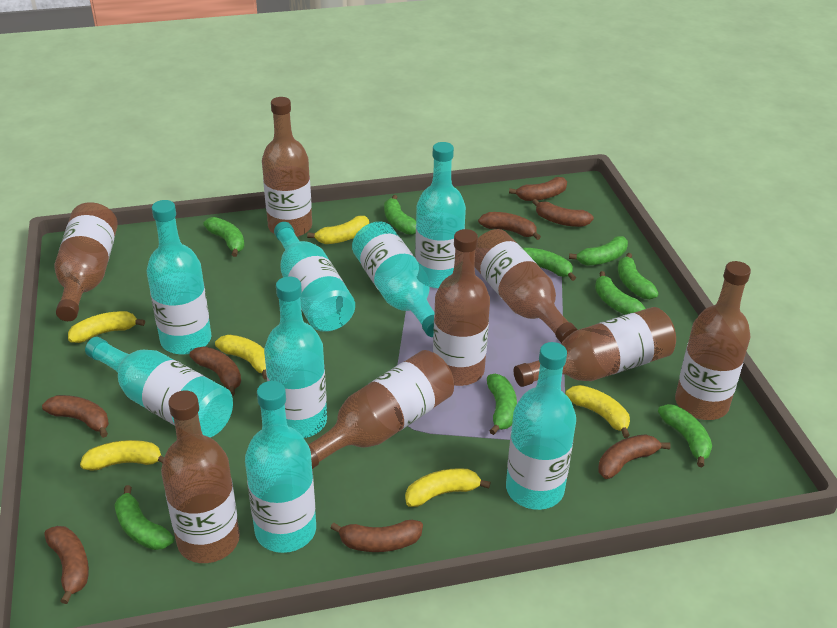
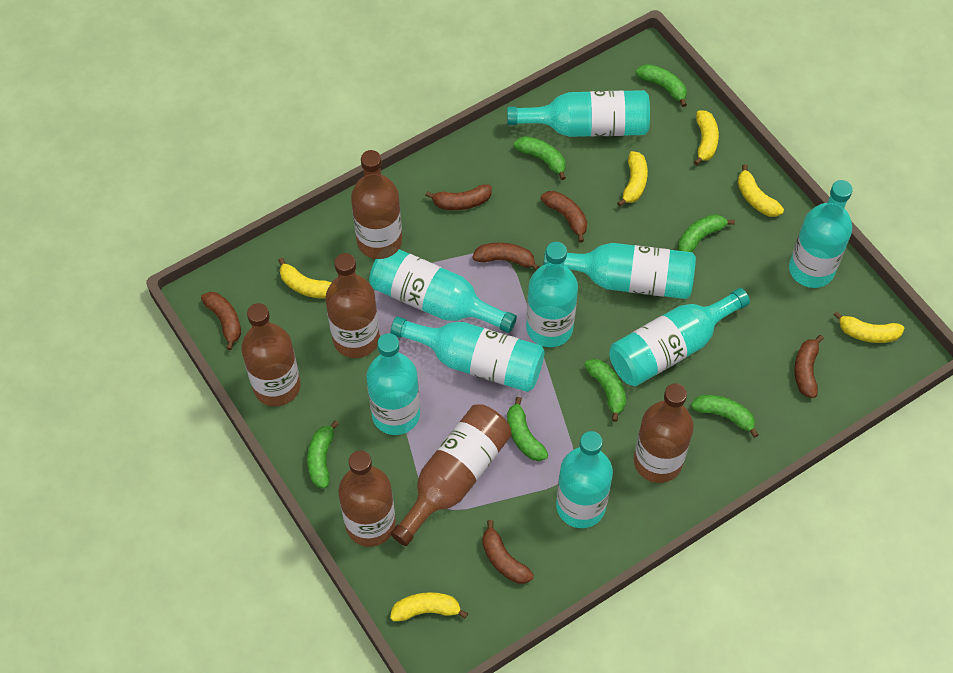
brown banana: [42,395,109,438] [44,526,89,604] [189,346,241,396] [331,520,423,552] [478,212,541,240] [509,177,567,201] [532,199,594,227] [598,434,671,479] = 8 -> [201,292,241,350] [425,184,492,210] [472,242,540,270] [482,520,534,584] [541,191,587,242] [794,335,824,398] = 6
brown bottle: [54,202,118,321] [161,390,240,563] [262,97,312,237] [308,350,454,469] [433,229,490,386] [474,229,578,343] [514,307,676,387] [675,261,751,420] = 8 -> [241,303,301,406] [325,253,380,358] [338,451,396,547] [351,150,402,259] [391,404,512,546] [634,384,694,483] = 6
green banana: [114,485,174,550] [203,217,245,257] [384,195,416,235] [487,374,517,435] [523,248,576,281] [569,236,628,266] [595,271,646,315] [618,253,659,299] [658,404,712,467] = 9 -> [307,420,339,488] [507,397,548,461] [514,136,566,180] [584,359,626,422] [636,64,687,107] [678,214,735,252] [691,395,759,438] = 7
turquoise bottle: [85,337,233,438] [147,200,212,355] [245,381,316,553] [264,276,327,438] [274,222,355,332] [352,221,435,337] [415,142,466,289] [506,342,576,510] = 8 -> [366,333,420,435] [369,246,517,333] [391,317,544,392] [507,90,650,137] [526,242,578,347] [543,243,696,299] [556,431,613,528] [609,288,750,386] [789,180,853,288] = 9

